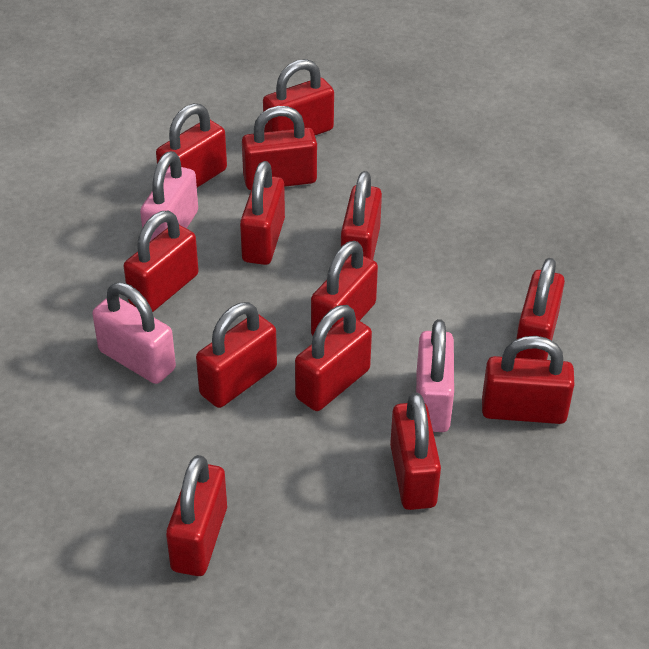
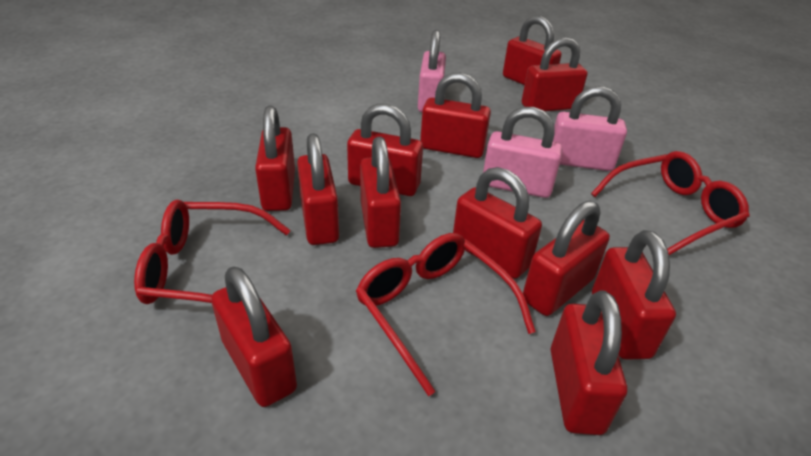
red glasses: none = 0 -> [134,200,290,304] [356,233,536,396] [591,151,750,255] = 3
red padlock: [123,211,199,312] [156,103,227,188] [166,455,227,576] [196,302,277,408] [240,161,285,265] [242,106,317,190] [263,59,334,135] [295,305,372,411] [311,241,378,336] [341,171,382,260] [390,393,441,510] [482,336,575,424] [515,258,565,360] = 13 -> [211,266,297,407] [255,105,295,211] [297,133,339,245] [347,104,423,196] [360,137,401,248] [420,73,491,158] [453,167,542,279] [503,16,562,85] [522,37,587,111] [523,201,610,316] [551,290,627,435] [592,230,676,360] = 12

